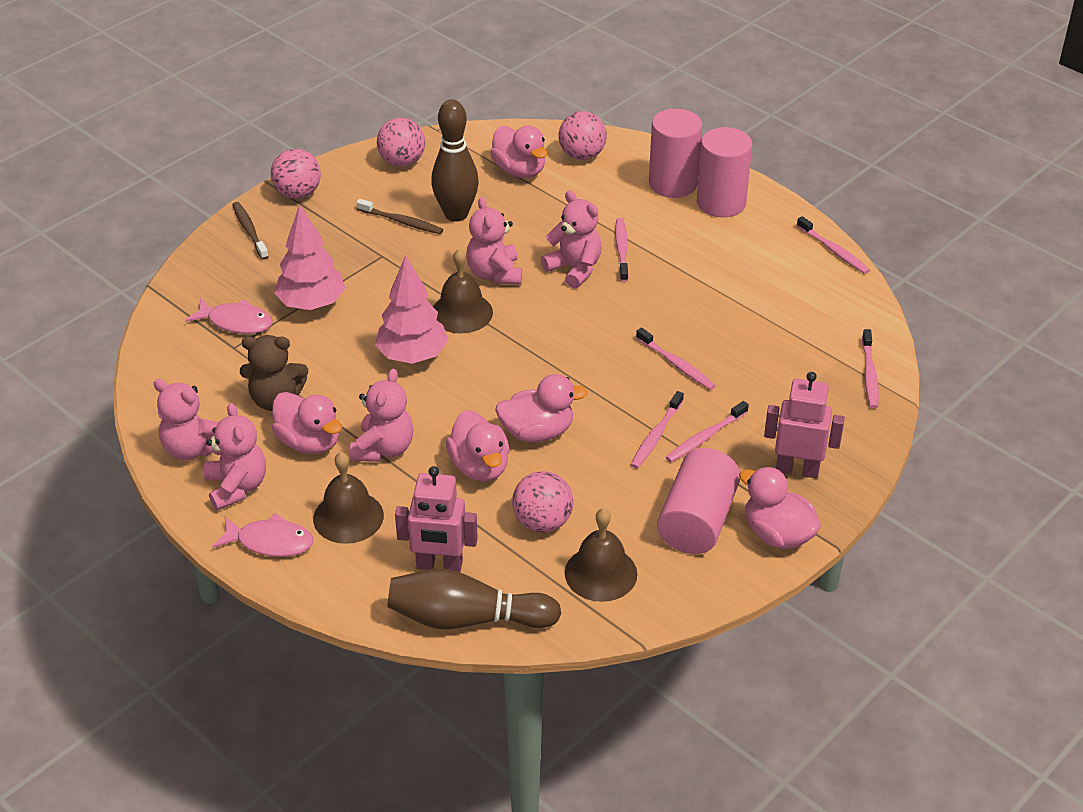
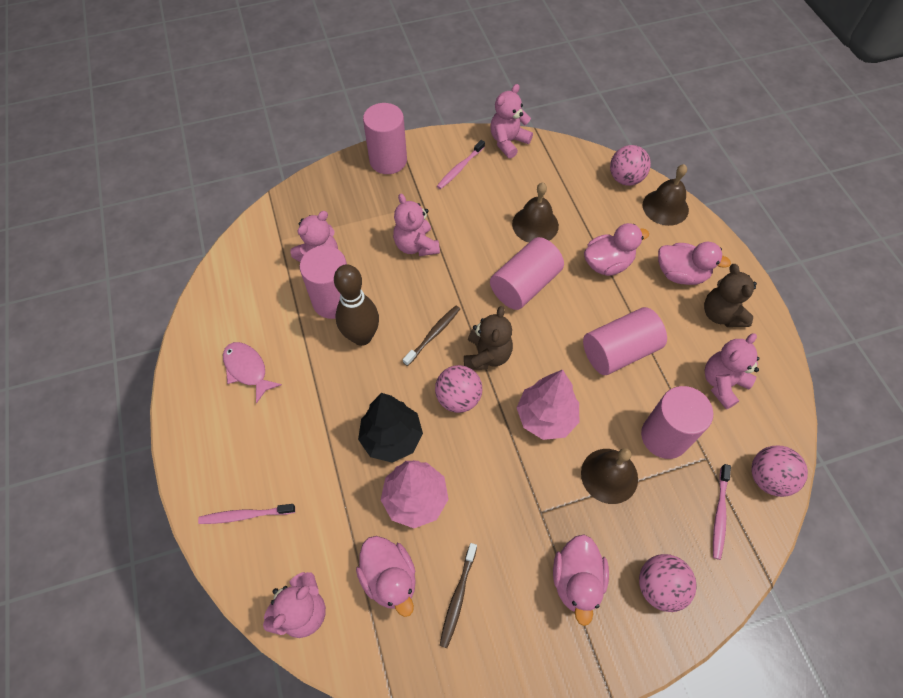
black tree: none = 0 -> [358,393,423,463] = 1
brown bowling pin: [387,569,561,629] [431,100,479,222] = 2 -> [334,264,379,346] = 1
brown teddy bear: [240,335,308,411] = 1 -> [464,306,513,370] [704,264,757,327] = 2
pink cylinder: [649,109,702,198] [657,448,740,554] [697,127,752,217] = 3 -> [300,246,347,319] [363,103,407,174] [490,237,564,310] [583,307,667,375] [641,386,713,459] = 5
pink duck: [272,392,342,454] [446,410,510,482] [490,126,547,178] [495,374,588,442] [739,467,821,549] = 5 -> [356,536,416,617] [553,534,609,626] [584,223,649,276] [658,242,731,285] = 4
pink fish: [185,298,273,334] [212,513,313,557] = 2 -> [223,342,282,404] = 1
pink robot: [395,466,478,572] [764,372,845,478] = 2 -> none = 0
pink toothbrush: [615,218,629,282] [631,391,684,469] [636,327,716,390] [666,401,749,462] [797,216,870,274] [862,329,879,408] = 6 -> [198,504,295,524] [437,140,485,189] [713,464,731,560] = 3

